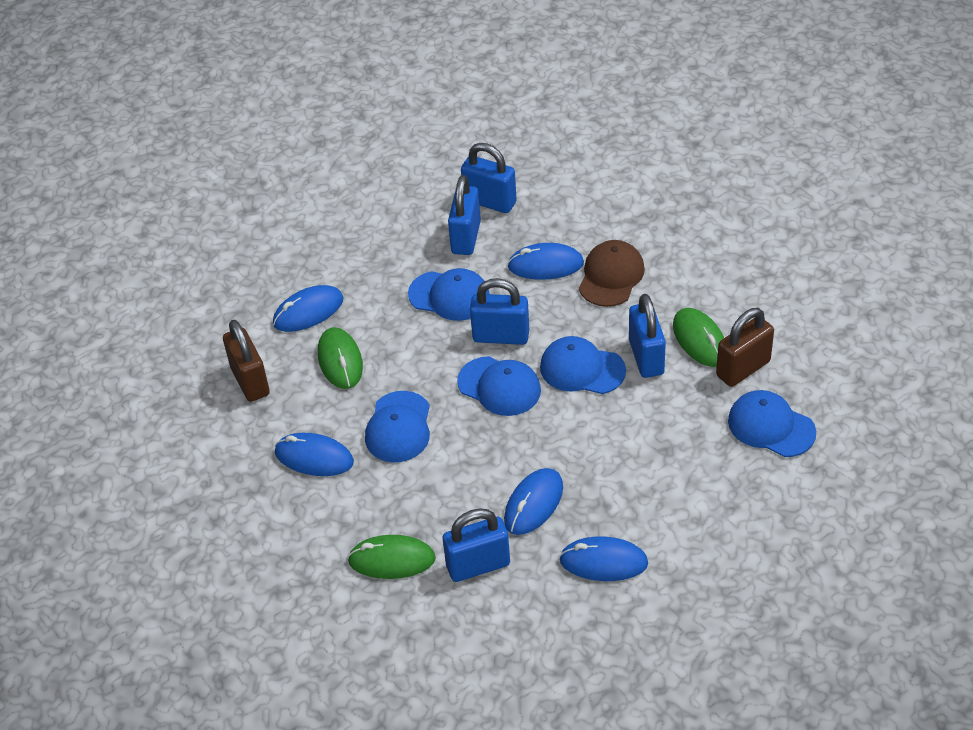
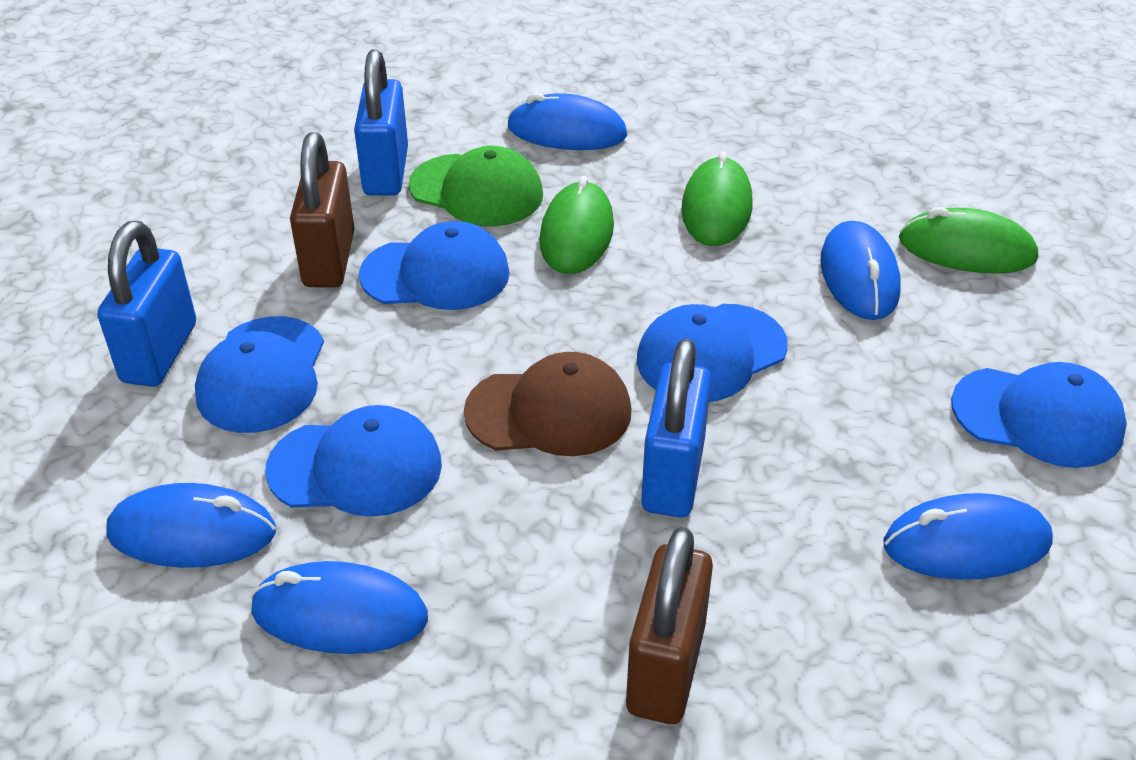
blue padlock: [443,508,510,582] [448,175,481,255] [461,143,517,213] [470,278,529,345] [629,294,666,378] = 5 -> [97,221,196,387] [354,50,408,196] [641,339,711,517] = 3
green cap: none = 0 -> [409,146,543,226] = 1

